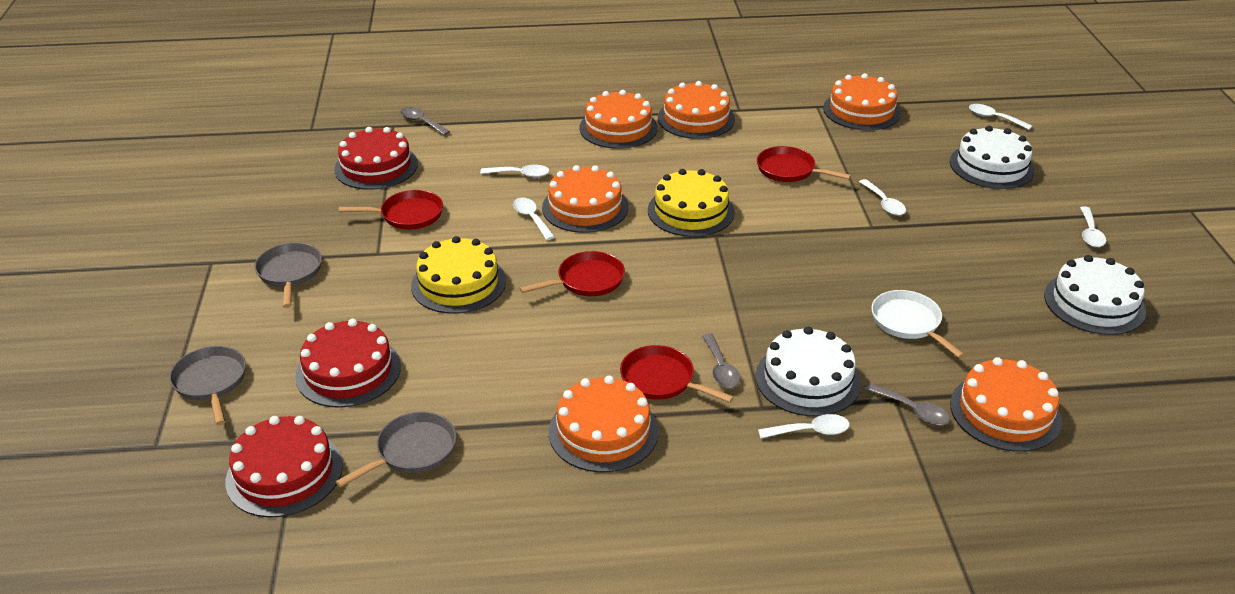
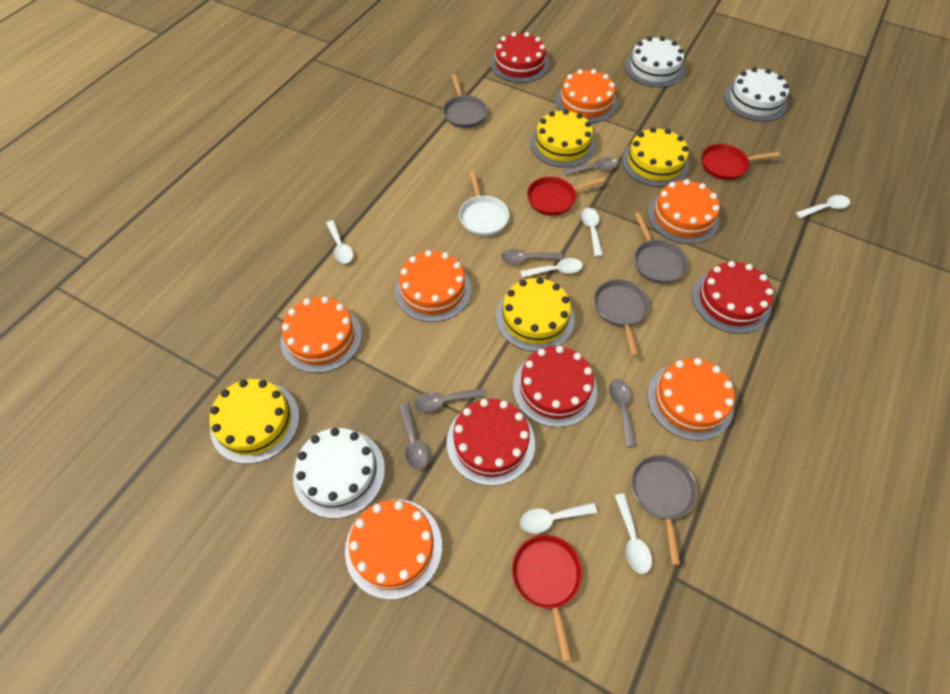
grey pan: [169,346,246,425] [255,242,322,308] [336,412,456,488] = 3 -> [443,74,488,128] [594,279,649,356] [631,455,698,565] [634,212,688,284] = 4
grey spoon: [400,107,450,135] [702,333,740,388] [865,383,950,425] = 3 -> [399,403,429,470] [414,388,485,413] [501,249,563,264] [563,157,618,175] [609,379,637,447] = 5
red cake: [226,416,343,518] [295,319,401,408] [334,127,418,190] = 3 -> [447,399,535,486] [490,32,549,83] [513,346,597,427] [692,261,773,334] = 4
red pan: [339,190,443,230] [519,251,625,296] [620,345,734,403] [757,146,851,182] = 4 -> [512,535,582,662] [527,177,605,216] [701,144,780,180] = 3
yellow cake: [411,236,506,314] [648,169,735,237] = 2 -> [209,379,299,464] [496,277,575,352] [530,109,595,168] [622,127,689,187] = 4

